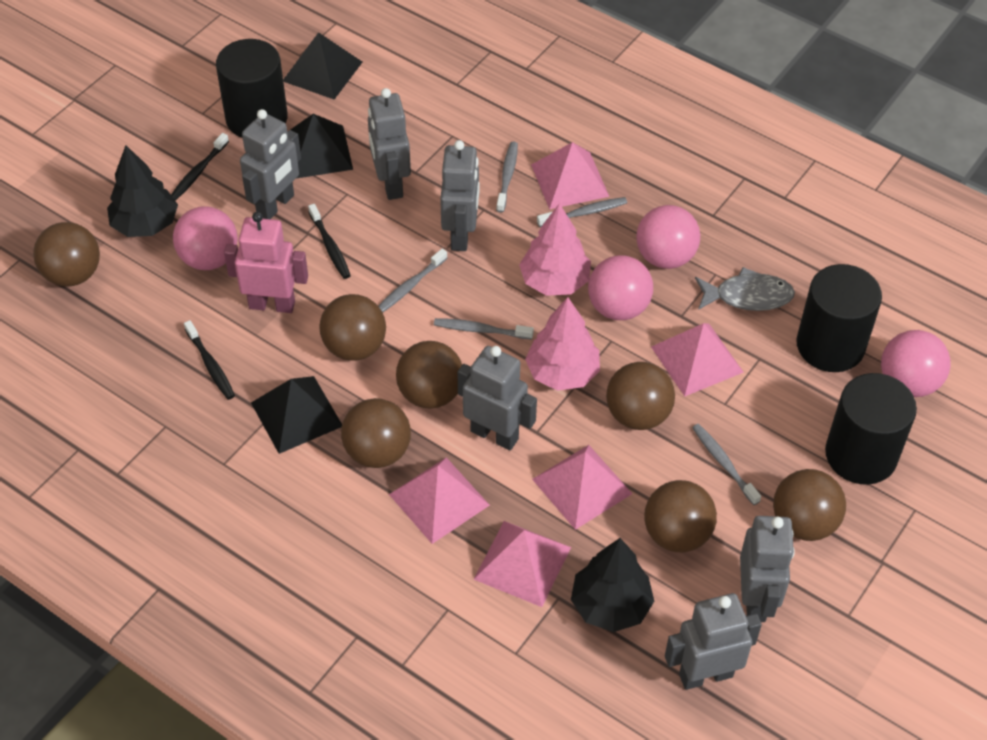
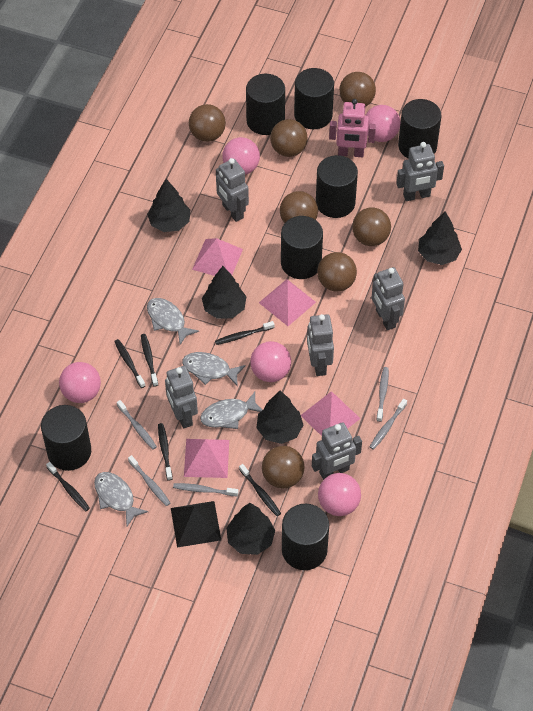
black cylinder: [216,39,288,138] [796,264,882,372] [825,373,917,485] = 3 -> [41,405,91,471] [246,74,285,135] [281,216,323,279] [282,504,329,570] [294,68,334,129] [316,155,358,218] [398,99,441,158] = 7
black pyramid: [251,376,342,454] [283,32,362,100] [290,114,353,179] = 3 -> [171,501,221,548] = 1
black toothbrush: [171,133,229,201] [184,320,235,400] [308,204,351,279] = 3 -> [46,462,90,511] [114,339,145,388] [141,334,158,387] [158,423,173,481] [215,321,275,345] [239,464,281,516] = 6
black tree: [107,145,178,237] [571,538,654,632] = 2 -> [147,179,190,232] [202,266,247,319] [226,503,275,555] [256,391,303,444] [418,211,462,265] = 5
grey fish: [695,267,795,311] = 1 -> [94,472,148,526] [147,298,199,345] [182,352,246,387] [200,392,262,429] = 4
pink ball: [173,206,238,270] [588,255,653,320] [636,205,700,269] [881,330,951,397] = 4 -> [59,362,101,403] [222,137,260,175] [250,341,291,382] [318,473,361,516] [365,105,400,142] = 5
pink pyramid: [389,457,490,544] [473,521,571,607] [531,142,610,209] [532,445,632,530] [651,323,744,397] = 5 -> [184,439,229,478] [192,238,243,276] [259,279,316,326] [301,391,361,436] = 4
pink tree: [519,203,591,296] [525,297,600,391] = 2 -> none = 0

